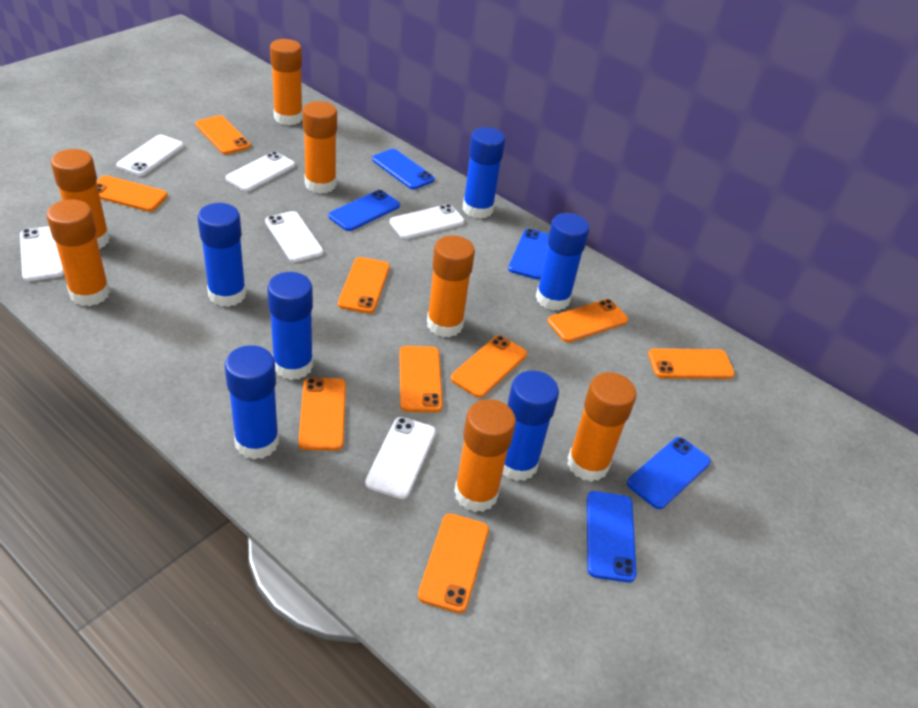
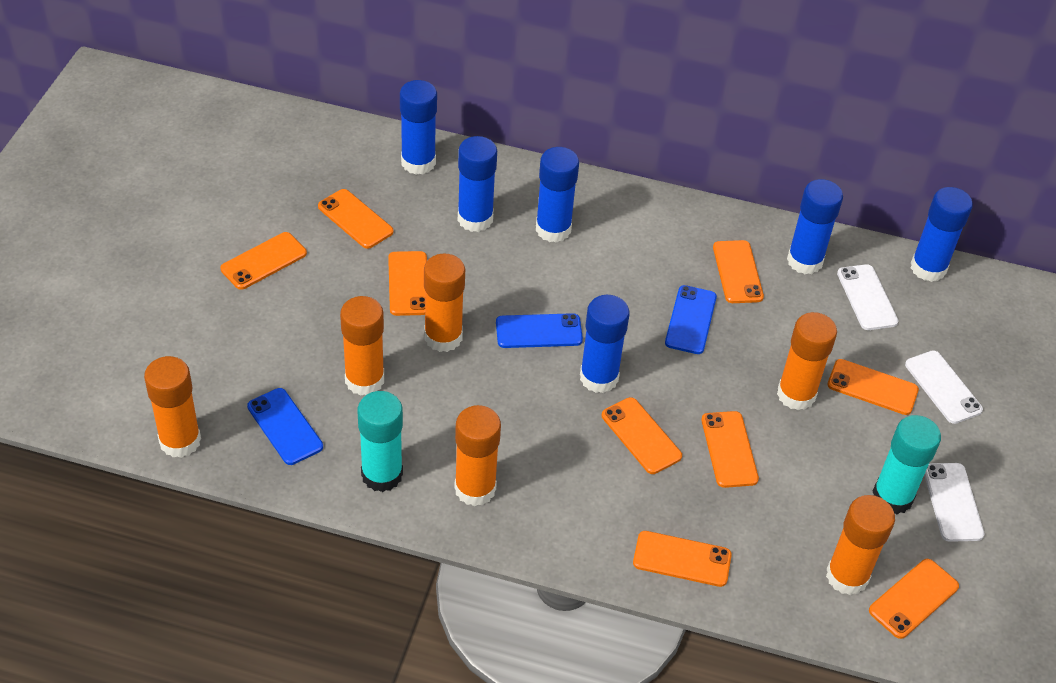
blue phone: [328,190,400,231] [372,149,435,190] [508,229,549,279] [587,491,636,583] [627,437,711,509] = 5 -> [247,388,323,465] [496,313,583,348] [665,285,717,354] = 3
orange glue stick: [47,200,110,306] [51,149,110,249] [270,39,303,125] [303,101,337,194] [427,235,475,337] [454,399,516,512] [567,372,637,482] = 7 -> [144,356,201,458] [340,296,384,396] [424,254,465,352] [454,405,501,506] [777,312,837,410] [826,495,895,595] = 6
turquoise glue stick: none = 0 -> [358,391,403,492] [872,415,941,514] = 2
white phone: [20,226,64,281] [116,135,184,176] [226,151,295,191] [265,211,323,262] [365,417,436,499] [390,204,464,239] = 6 -> [837,264,898,330] [905,350,983,424] [924,463,985,542] = 3

